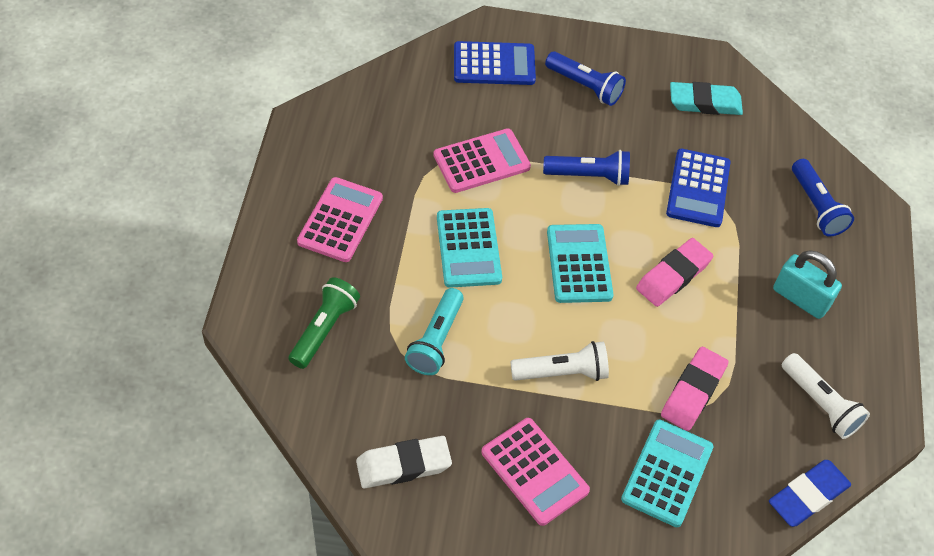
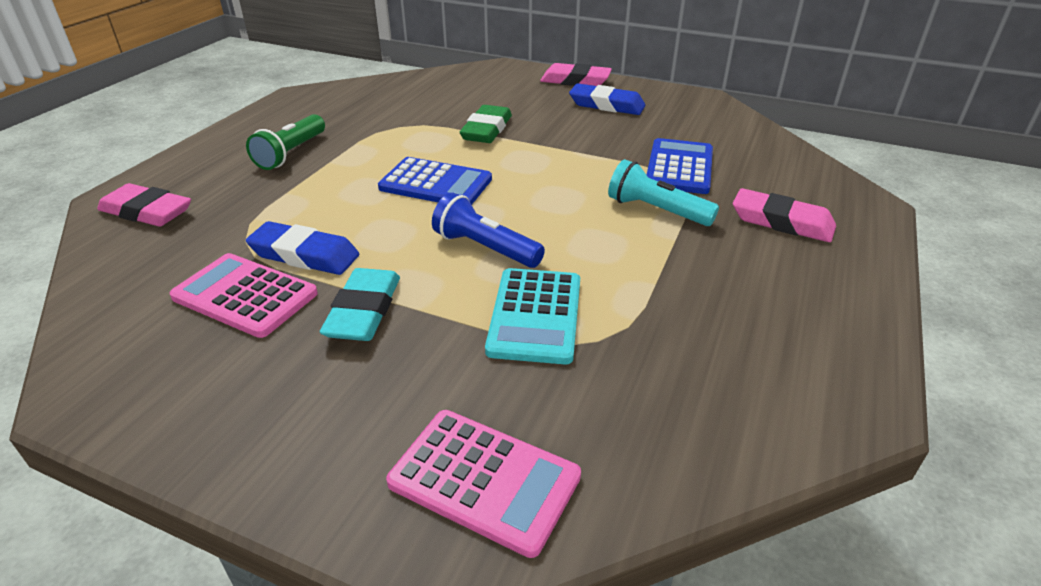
blue eraser: [769,460,851,527] = 1 -> [246,221,359,275] [569,83,645,115] = 2
blue flashlight: [543,150,630,186] [545,51,626,106] [792,159,854,237] = 3 -> [432,192,545,268] = 1
green eraser: none = 0 -> [460,105,512,143] = 1
pink calculator: [297,177,383,262] [433,128,531,193] [481,418,590,526] = 3 -> [170,253,318,338] [386,410,581,558] = 2
pink eraser: [636,238,713,307] [661,347,728,431] = 2 -> [97,183,191,226] [540,63,612,86] [733,188,836,242] = 3
turquoise calculator: [437,208,502,288] [547,224,613,303] [621,420,714,527] = 3 -> [485,268,580,364] = 1
turquoise padlock: [773,250,842,319] = 1 -> none = 0
white eraser: [356,436,452,488] = 1 -> none = 0
white flashlight: [511,341,609,381] [782,353,870,439] = 2 -> none = 0

